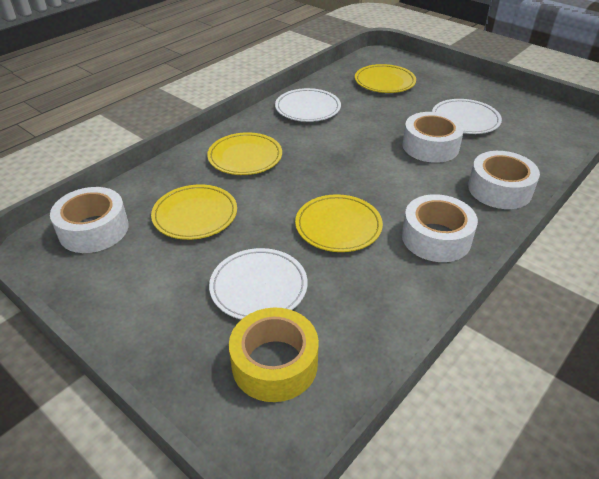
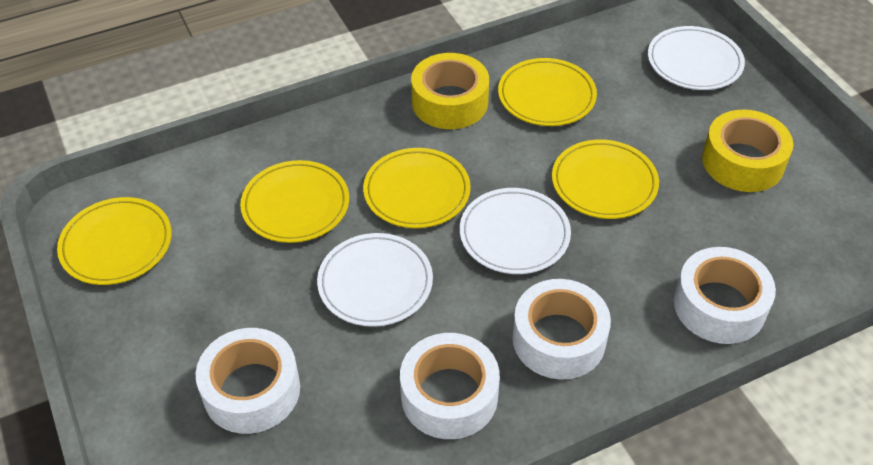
yellow plate: [151,184,237,240] [207,132,282,175] [295,194,383,252] [355,64,416,93] = 4 -> [57,197,172,285] [240,160,349,243] [363,148,471,228] [498,58,597,126] [552,139,659,219] = 5
yellow tape: [229,307,319,402] = 1 -> [411,53,489,129] [702,110,793,192] = 2

